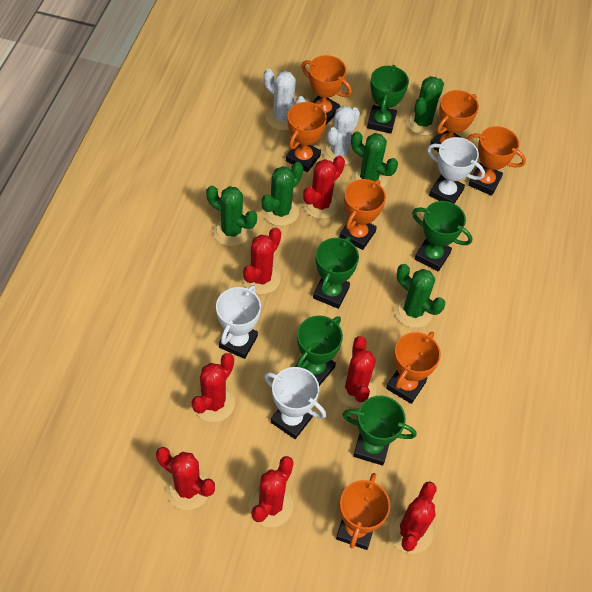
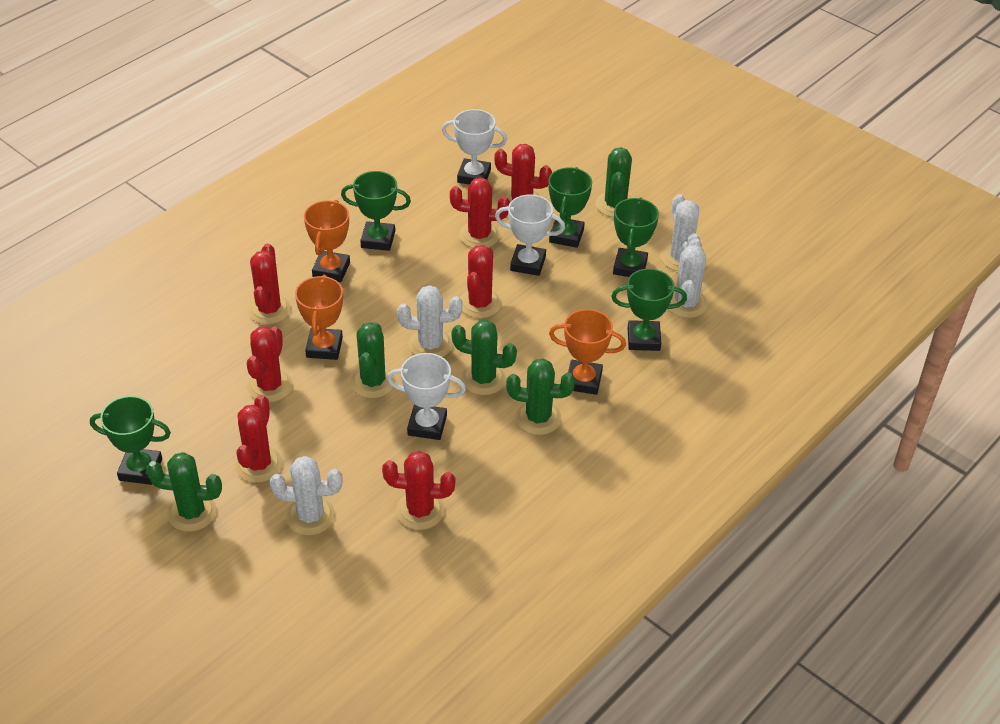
orange trophy: [286,102,327,172] [301,55,352,124] [336,473,390,550] [340,179,386,250] [386,332,441,404] [430,90,479,152] [467,126,526,196] = 7 -> [295,275,343,360] [304,200,350,282] [549,309,626,395] = 3
white cactus: [263,69,306,131] [322,106,360,165] = 2 -> [270,456,343,535] [397,285,462,357] [660,194,700,271] [669,238,708,318] = 4

